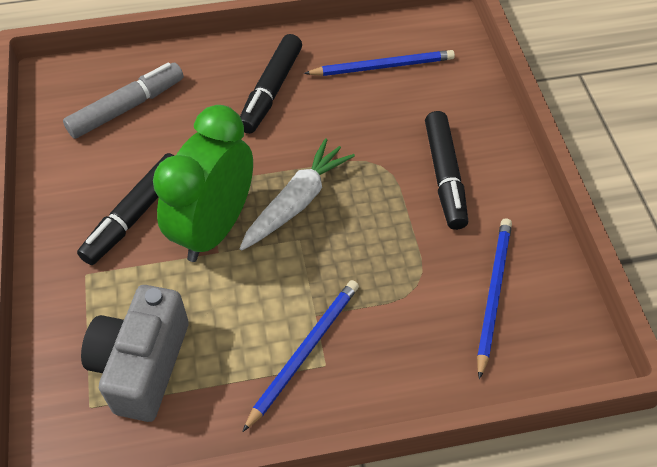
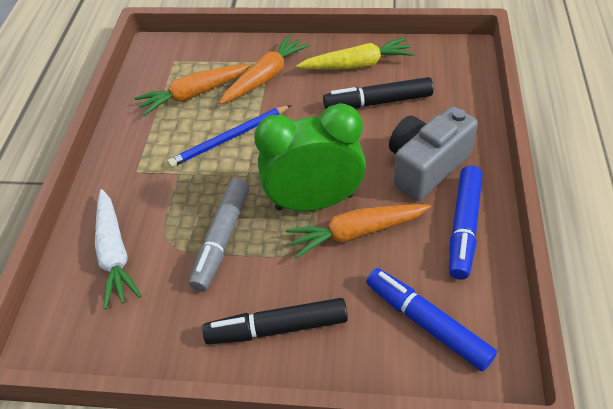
black marker: [77,153,175,265] [240,34,302,134] [425,111,468,230] = 3 -> [202,298,348,344] [323,77,434,110] = 2
blue marker: none = 0 -> [366,268,497,371] [449,165,482,280] = 2
blue pencil: [242,280,359,432] [304,50,455,76] [477,218,512,379] = 3 -> [168,105,291,167] = 1
orange carrot: none = 0 -> [134,64,251,116] [219,35,310,104] [286,204,431,258] = 3
yellow carrot: none = 0 -> [296,37,415,69] = 1

